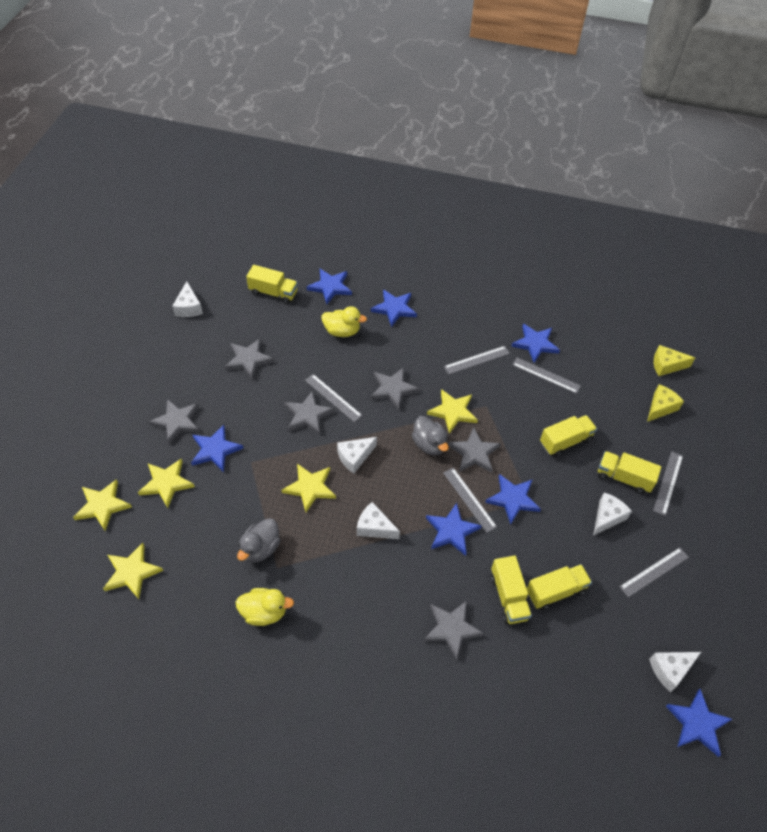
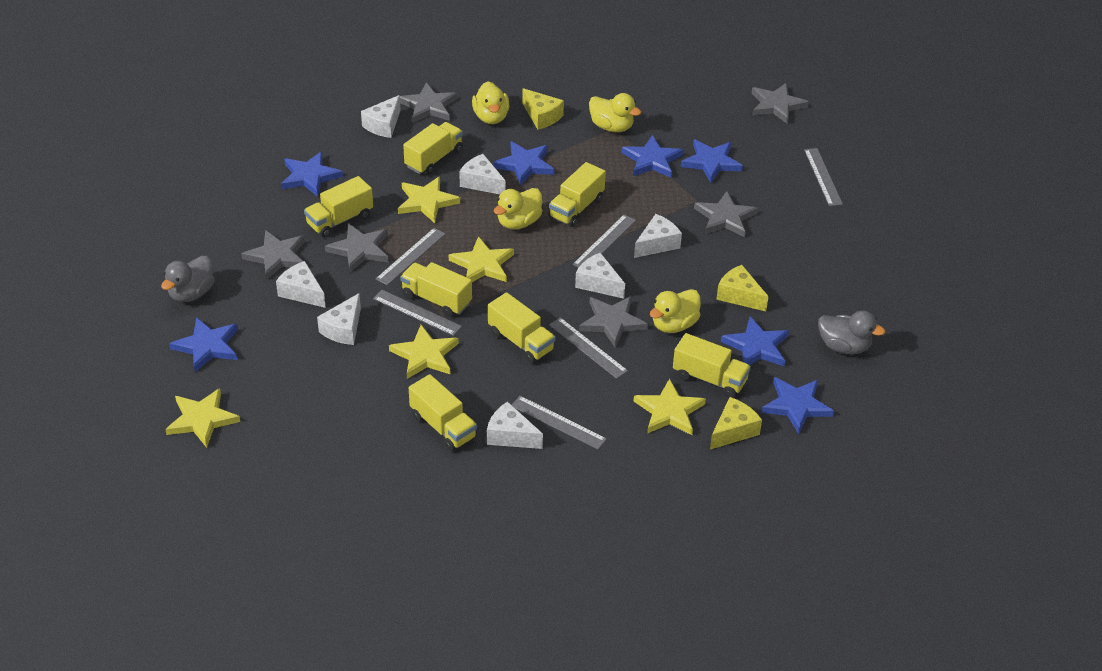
white cheese: [172,282,203,317] [337,437,377,473] [357,502,400,539] [593,492,632,536] [649,652,701,692] = 5 -> [276,261,326,308] [317,293,361,345] [361,95,401,138] [459,154,506,194] [487,401,543,449] [575,253,625,299] [634,214,682,258] = 7
yellow cheese: [647,384,684,422] [654,345,695,376] = 2 -> [522,88,564,130] [710,397,762,449] [716,265,769,311] = 3
yellow duck: [236,588,294,626] [321,306,367,337] = 2 -> [472,81,510,124] [494,188,542,229] [589,93,641,132] [650,289,701,333] = 4
yellow truck: [246,265,298,304] [491,555,532,624] [527,564,592,610] [540,415,597,457] [598,451,661,494] = 5 -> [304,176,373,238] [400,262,472,317] [403,122,463,175] [409,374,477,451] [488,292,555,363] [549,162,606,227] [673,333,751,398] = 7

